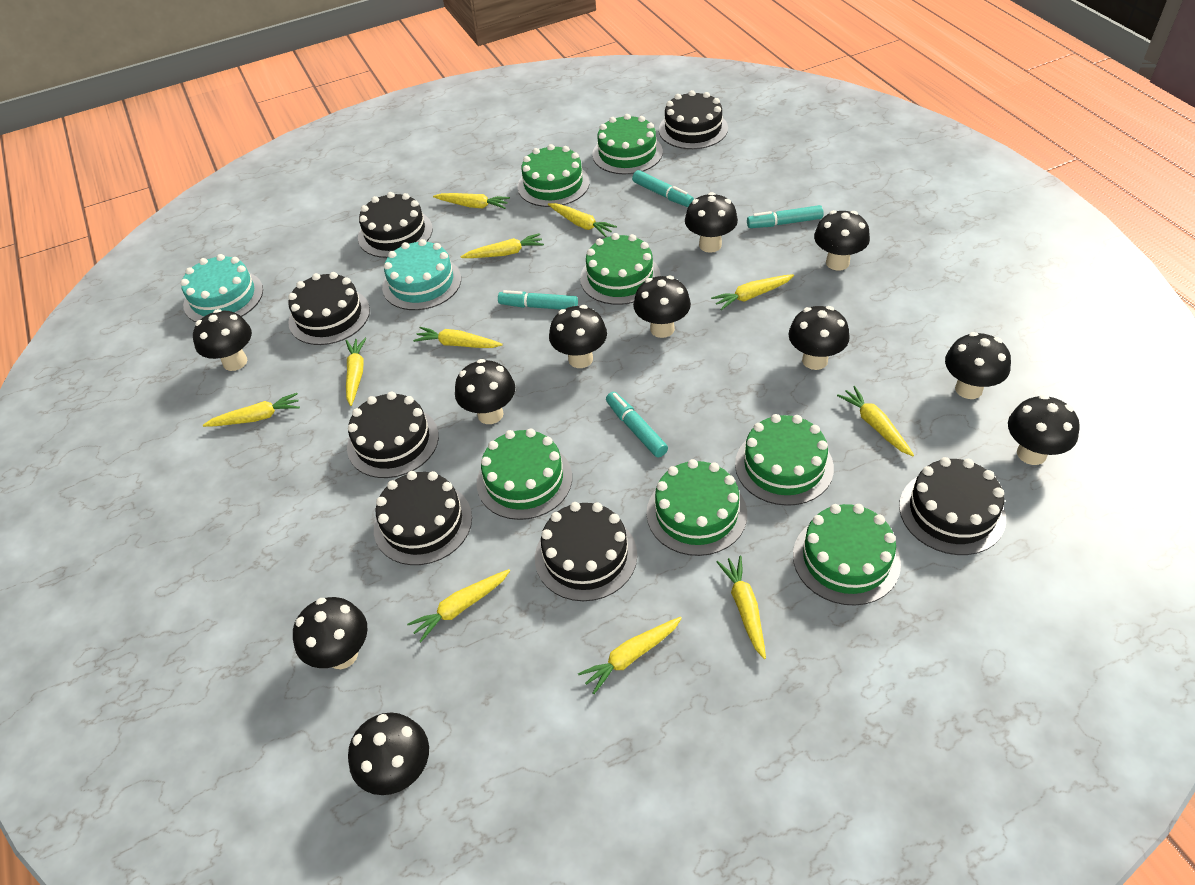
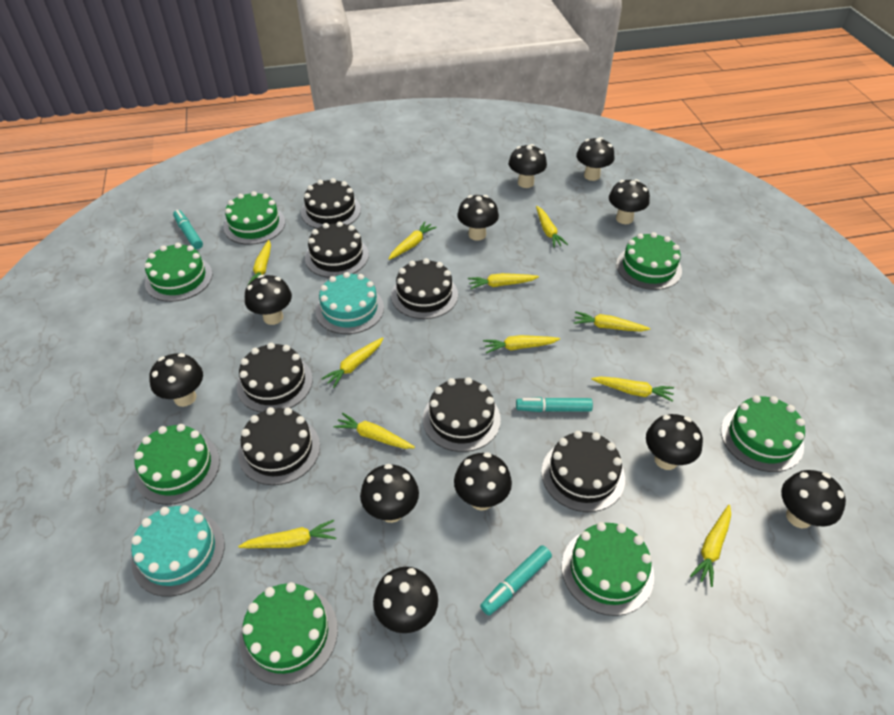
turquoise marker: [498,290,578,310] [606,392,668,457] [632,170,694,207] [747,205,823,228] = 4 -> [173,210,203,249] [480,545,552,616] [516,397,593,412] = 3

